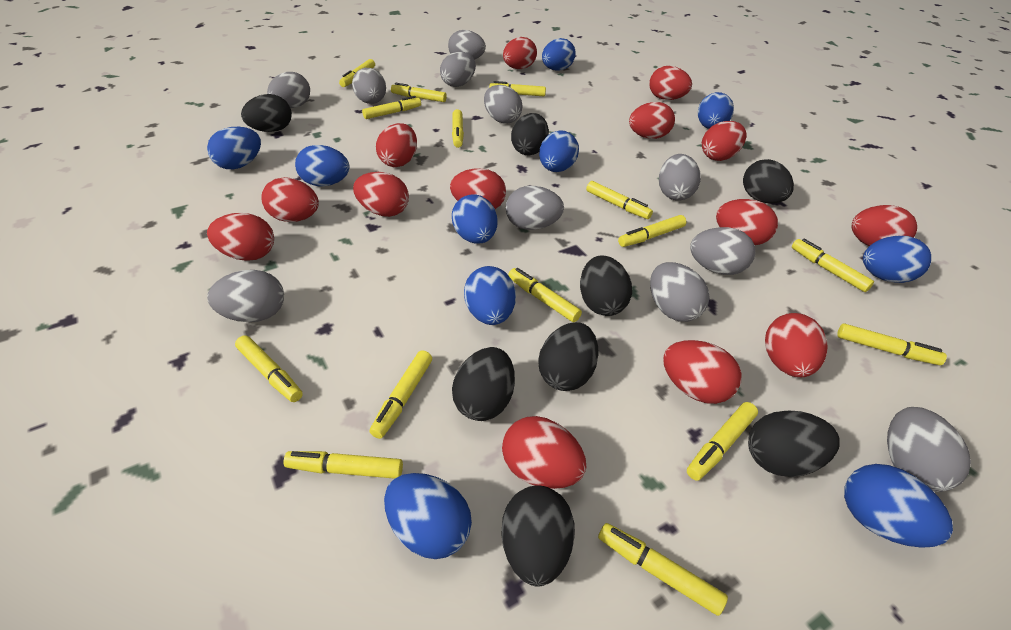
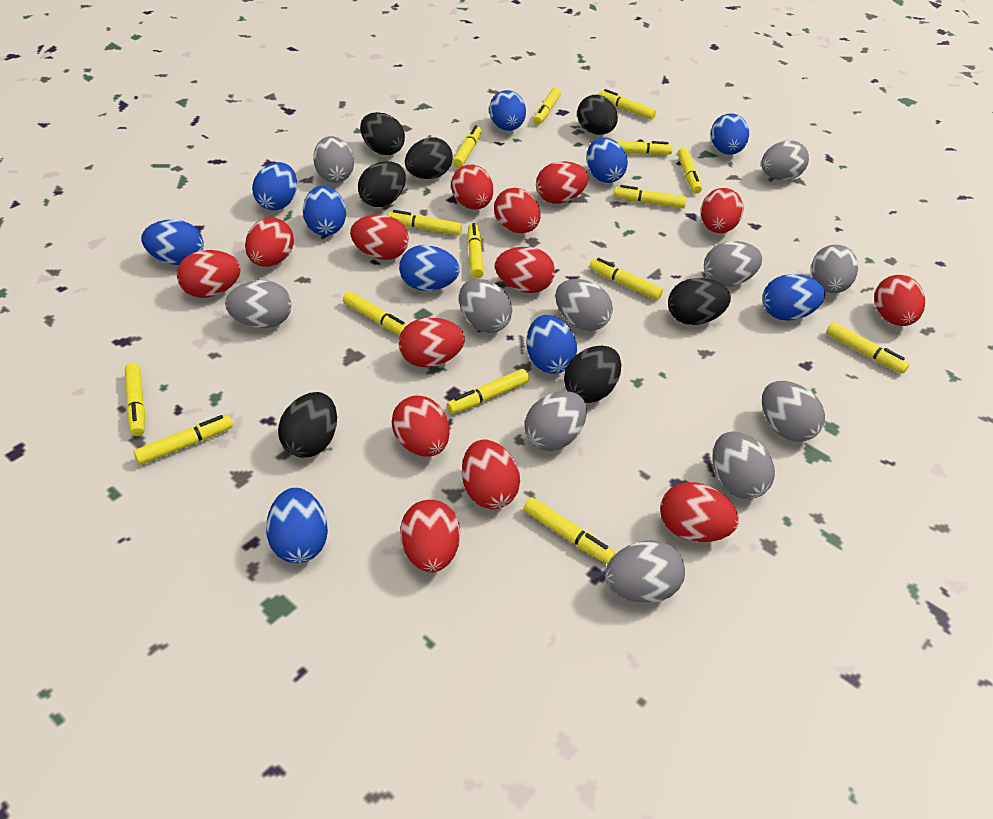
black egg: [241,94,292,132] [452,347,515,421] [501,486,575,587] [511,113,549,155] [538,322,599,391] [580,255,632,316] [743,159,794,204] [748,411,840,477] = 8 -> [278,392,337,458] [358,161,406,207] [360,112,405,155] [405,138,453,179] [564,345,621,403] [577,95,618,135] [668,278,731,325] = 7

